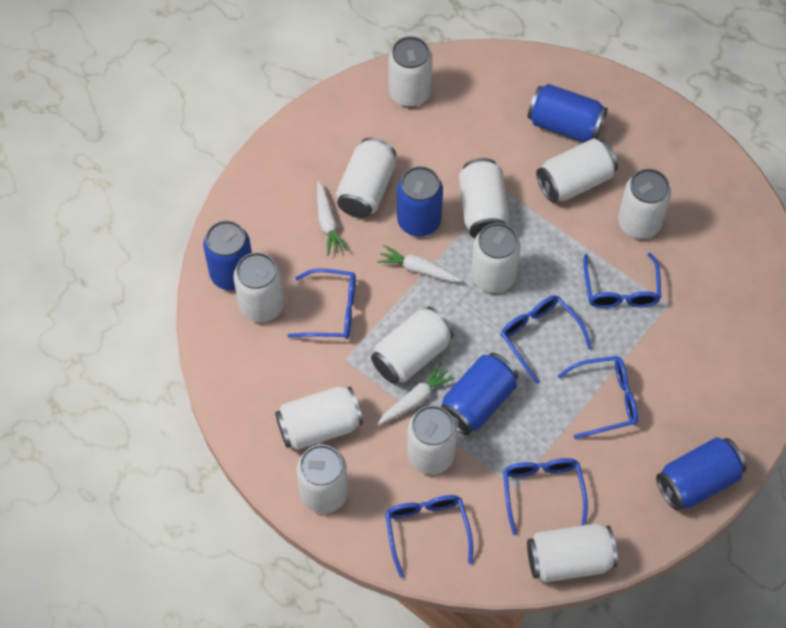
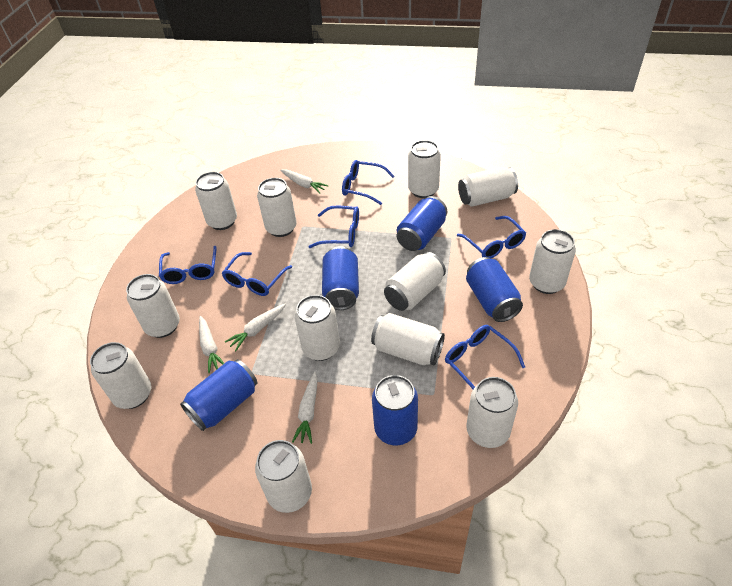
white carrot: [317,181,348,256] [377,245,463,282] [378,363,455,425] = 3 -> [199,316,224,373] [225,303,286,351] [280,169,329,193] [292,372,318,444] = 4

